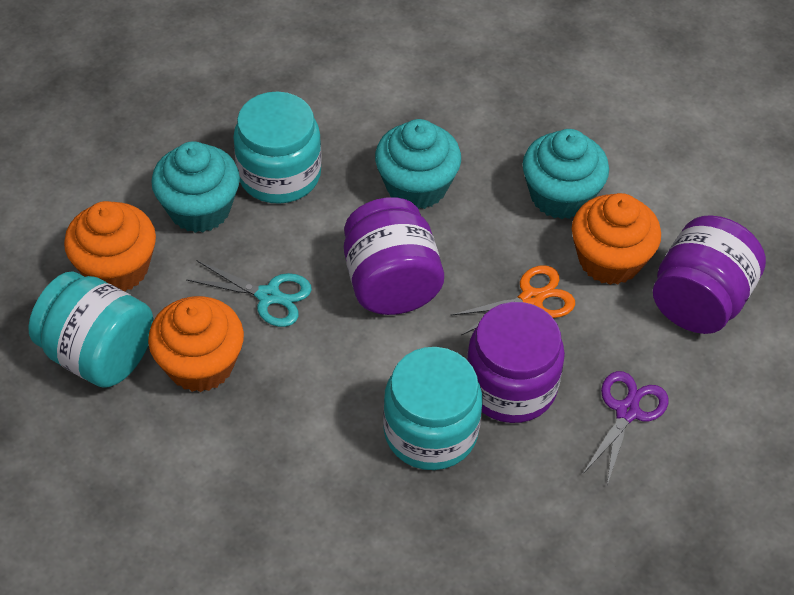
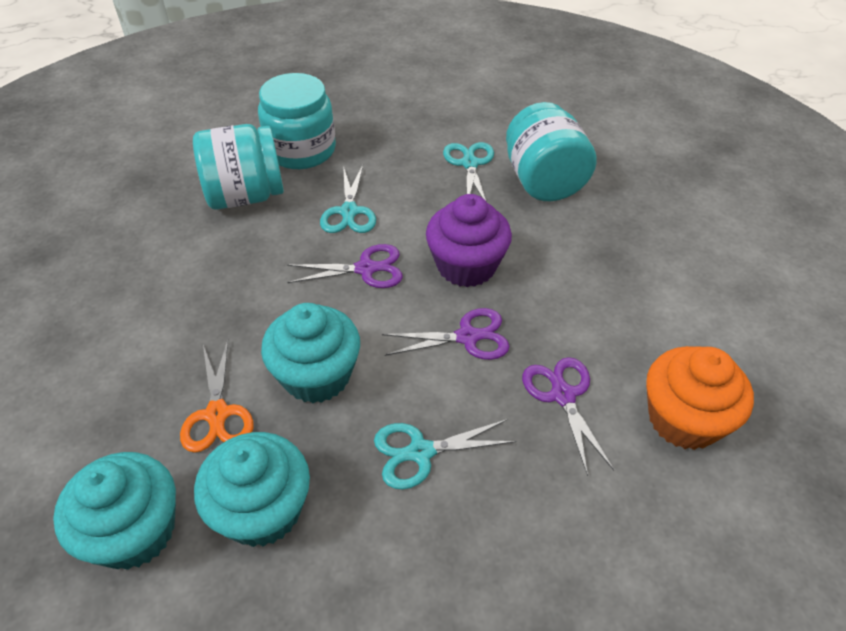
orange cupcake: [64,201,156,291] [148,296,244,392] [572,193,661,285] = 3 -> [646,346,754,450] = 1
purple cupcake: none = 0 -> [426,194,512,287] = 1
purple jar: [344,197,444,315] [467,302,565,423] [653,215,766,334] = 3 -> none = 0
purple scissors: [582,371,668,485] = 1 -> [287,244,403,288] [382,308,510,360] [522,357,614,476] = 3
turquoise scissors: [186,260,312,327] = 1 -> [320,165,376,233] [374,419,517,489] [443,142,494,200] = 3

